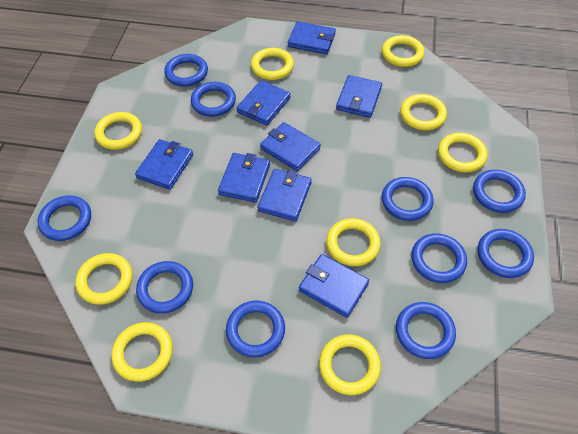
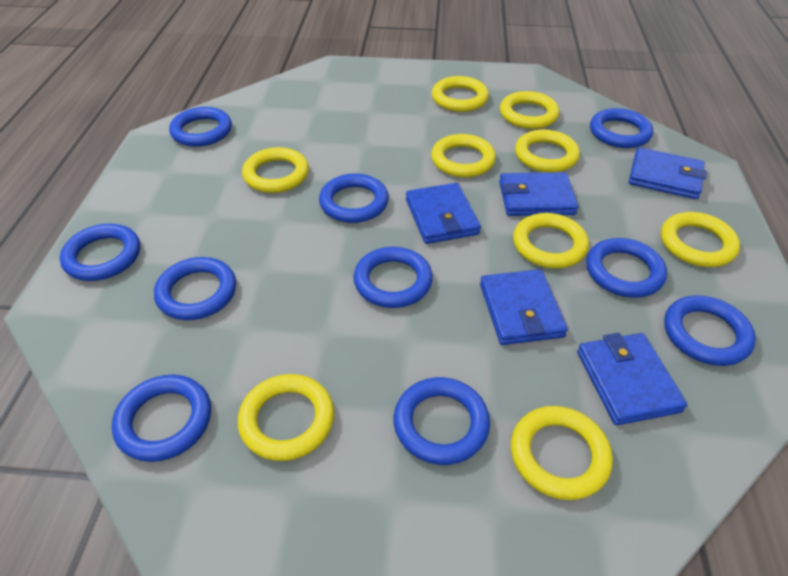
blue wallet: [135,139,193,190] [218,153,270,203] [237,80,291,125] [257,169,312,221] [260,122,321,171] [288,21,336,54] [299,254,369,318] [336,75,382,118] = 8 -> [406,183,481,244] [480,269,568,345] [499,172,578,216] [577,333,687,425] [629,147,707,199] = 5

